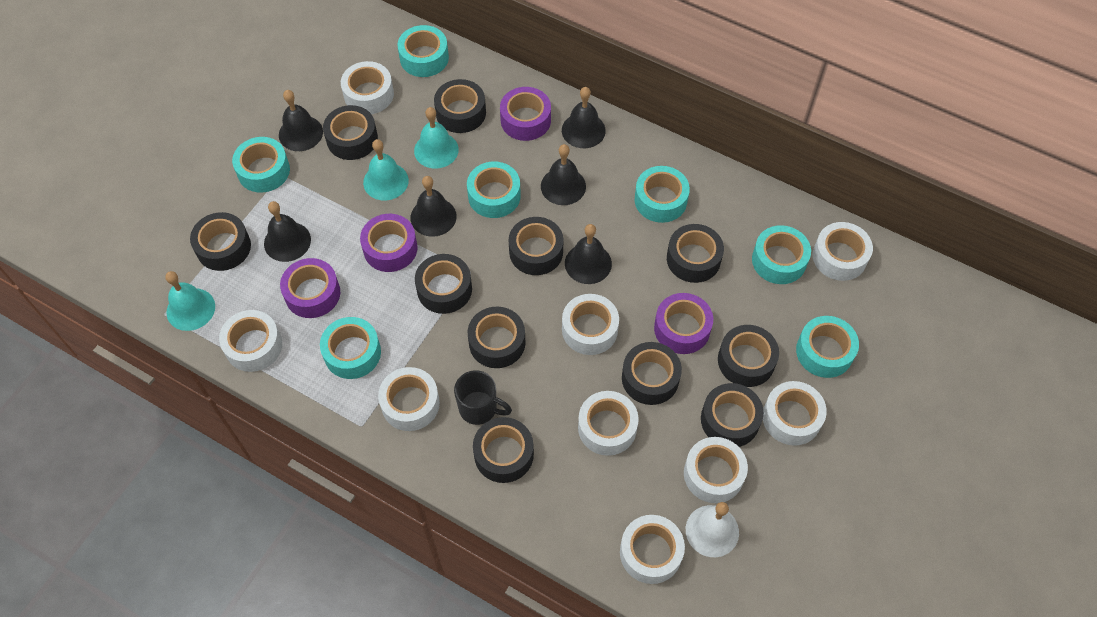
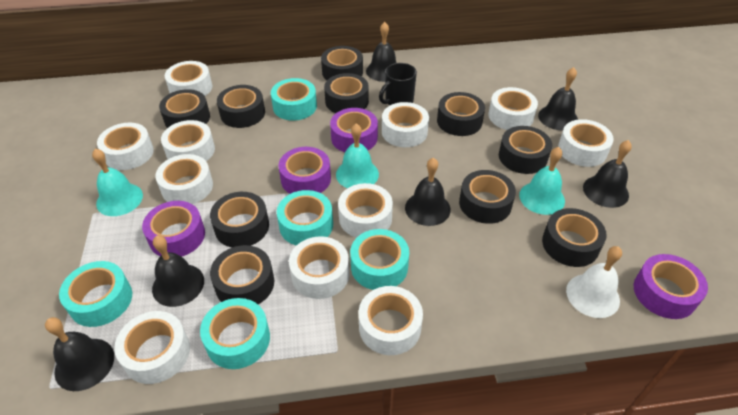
black tape: [190,212,251,271] [323,105,378,160] [415,254,472,314] [434,79,486,133] [467,307,525,368] [473,417,534,483] [509,217,563,275] [622,342,682,405] [667,224,724,283] [701,383,764,447] [718,325,779,387] = 11 -> [159,89,210,128] [210,192,269,247] [210,245,274,304] [217,85,265,128] [321,46,363,80] [324,73,369,113] [437,92,485,136] [459,170,516,224] [499,126,552,174] [542,208,607,267] = 10
turquoise tape: [232,137,290,193] [320,317,381,379] [398,25,449,77] [467,162,521,218] [635,166,690,223] [752,225,811,284] [796,316,859,378] = 7 -> [59,261,132,327] [200,298,270,369] [271,78,317,121] [277,190,333,246] [350,229,409,290] = 5
white tape: [219,310,282,372] [341,61,394,114] [378,367,440,431] [562,294,619,355] [578,391,639,456] [620,515,685,584] [684,437,748,503] [763,381,827,446] [813,222,873,281] = 9 -> [97,123,154,170] [114,311,190,384] [155,154,213,204] [161,120,215,161] [165,61,212,96] [289,236,349,299] [338,183,393,238] [359,286,423,355] [382,102,429,147] [489,87,538,130] [558,119,614,167] = 11

